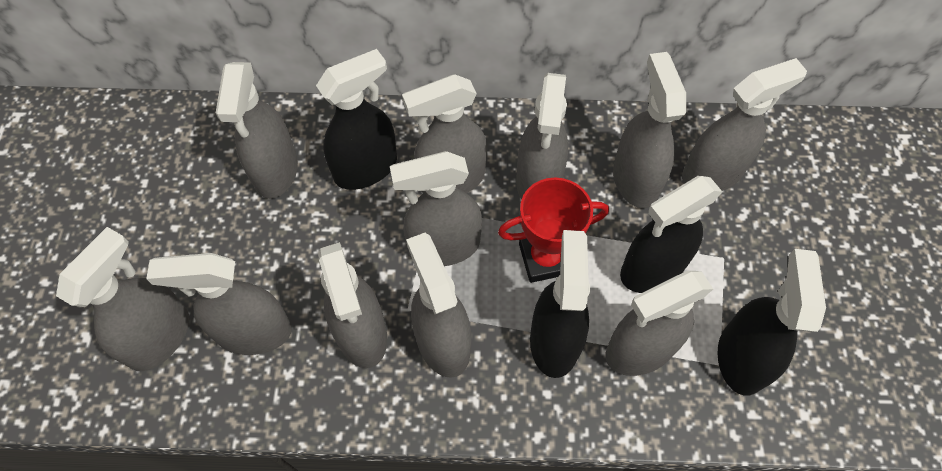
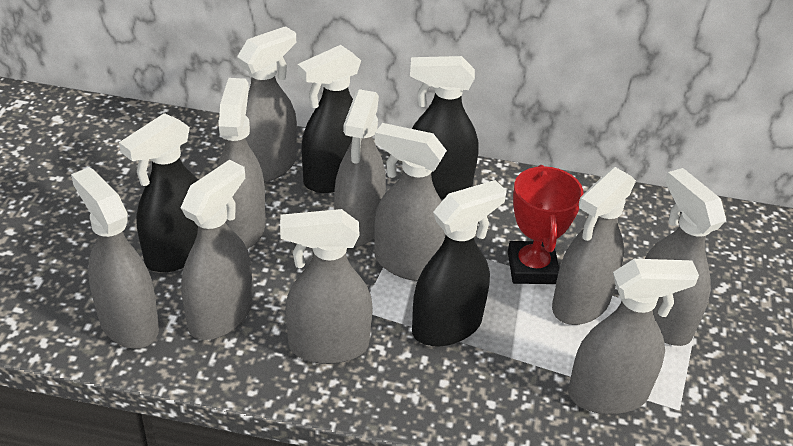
grey spray bottle: [56,227,189,371] [146,253,292,355] [216,62,298,199] [318,242,387,368] [390,151,482,266] [402,74,487,193] [406,233,471,378] [516,73,568,200] [606,271,713,376] [613,52,686,208] [682,58,807,191] = 11 -> [71,167,159,349] [181,160,252,340] [217,78,266,249] [237,26,297,183] [280,209,373,364] [334,89,386,247] [374,123,447,281] [552,167,636,325] [568,259,699,414] [645,168,726,346] = 10

